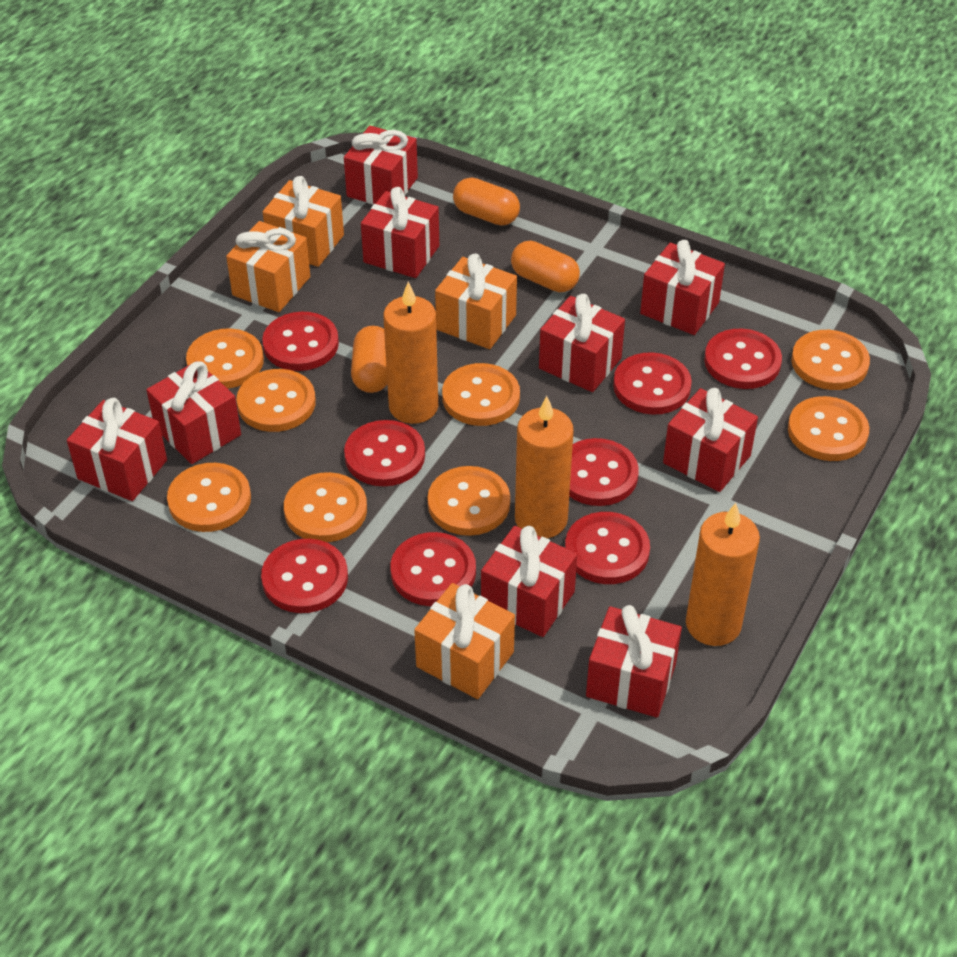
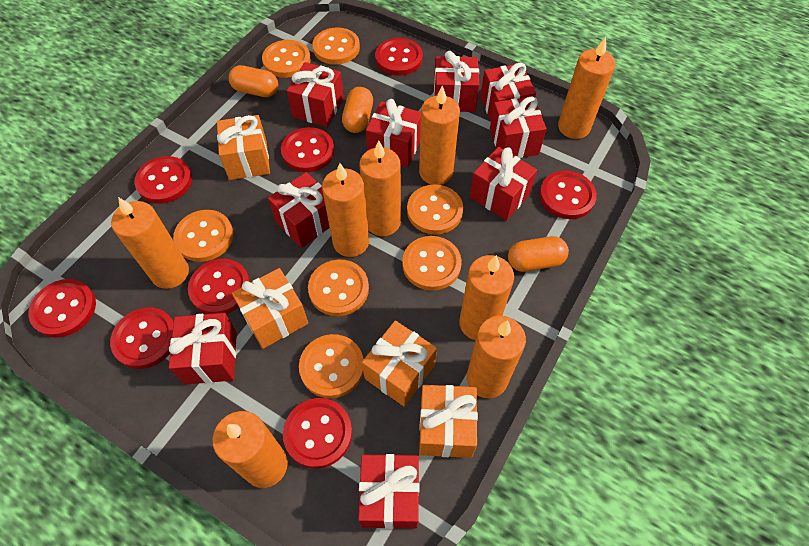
orange button: [167,463,251,532] [186,328,264,389] [236,369,316,432] [284,472,367,542] [428,466,510,536] [442,363,520,426] [788,396,869,461] [791,330,870,390] = 8 -> [173,210,233,262] [262,40,311,78] [299,334,364,398] [308,260,369,316] [312,27,360,65] [402,236,462,291] [407,184,463,235] = 7
orange candle: [383,282,438,424] [515,396,574,538] [686,503,760,646] = 3 -> [111,197,189,289] [212,411,288,488] [322,163,369,257] [359,140,401,236] [419,85,460,185] [459,255,514,340] [467,316,526,398] [558,37,615,139] = 8

